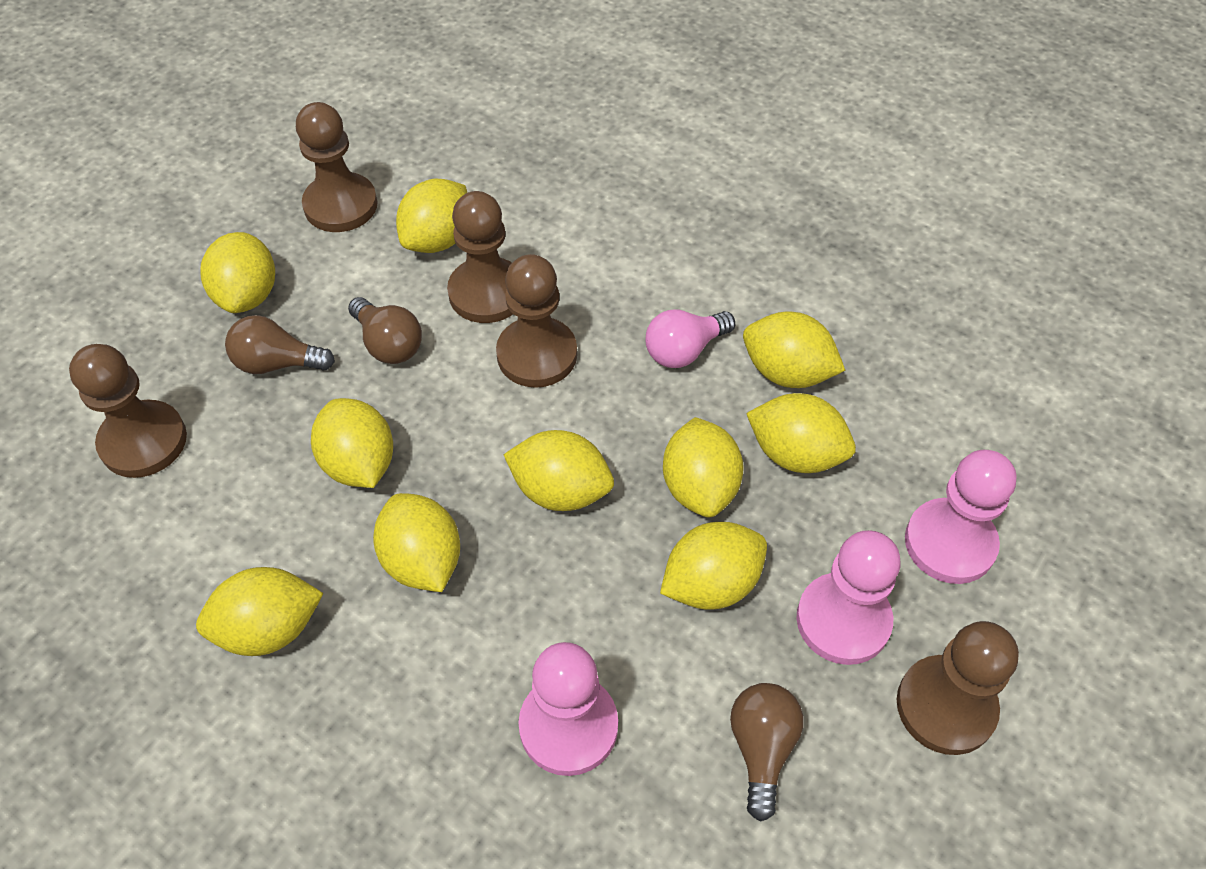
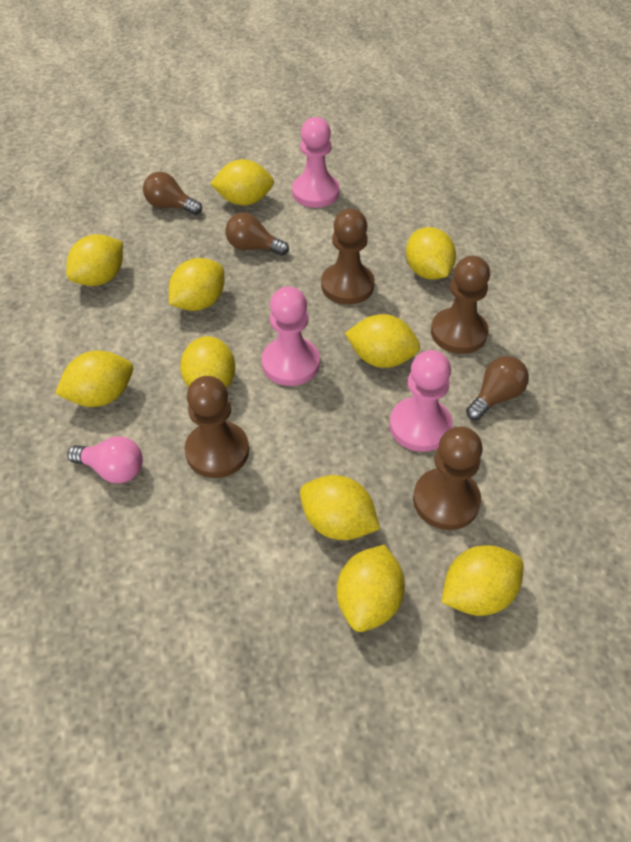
brown pawn: [69,344,187,478] [296,102,377,232] [447,191,513,323] [496,254,577,388] [897,621,1019,755] = 5 -> [185,376,249,478] [321,209,375,305] [413,427,483,530] [431,256,490,354] = 4

